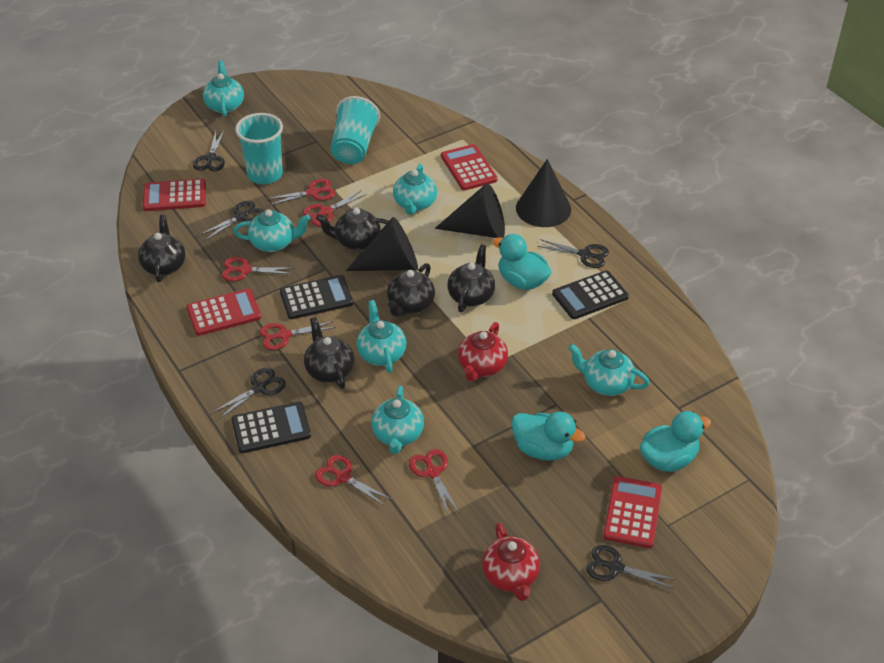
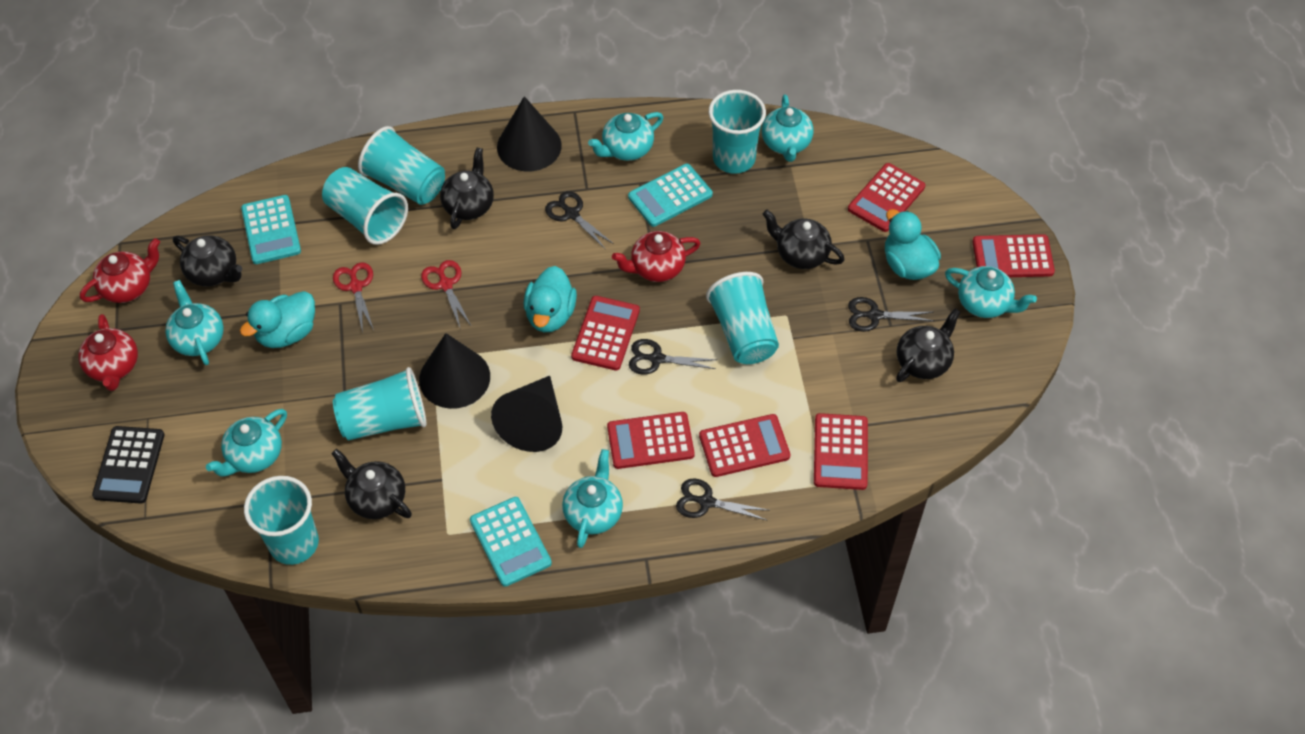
black calculator: [232,402,311,453] [280,275,353,319] [552,270,629,319] = 3 -> [92,426,165,504] = 1
black scissors: [193,131,225,171] [200,201,263,240] [213,368,286,419] [537,239,609,268] [586,545,676,589] = 5 -> [545,191,614,250] [629,339,717,375] [676,478,768,520] [848,297,934,332] = 4
red calculator: [143,179,206,211] [186,289,261,336] [441,144,498,190] [603,476,662,548] = 4 -> [571,296,640,371] [607,412,695,469] [699,414,790,477] [814,413,868,490] [848,163,925,232] [973,234,1055,277] = 6
red scissors: [221,257,294,281] [259,321,336,350] [267,179,335,205] [303,190,367,226] [315,455,392,507] [409,449,460,515] = 6 -> [333,262,374,333] [421,260,471,330] = 2
red teapot: [458,322,508,382] [482,523,540,601] = 2 -> [78,314,138,391] [80,238,160,303] [612,231,701,282] = 3
turquoise calculator: none = 0 -> [241,195,301,264] [470,497,552,587] [628,164,713,227] = 3
turquoise cup: [235,113,283,184] [330,96,380,164] = 2 -> [244,476,319,565] [322,167,408,245] [333,367,426,440] [358,126,445,205] [706,272,779,364] [709,90,766,174] = 6

